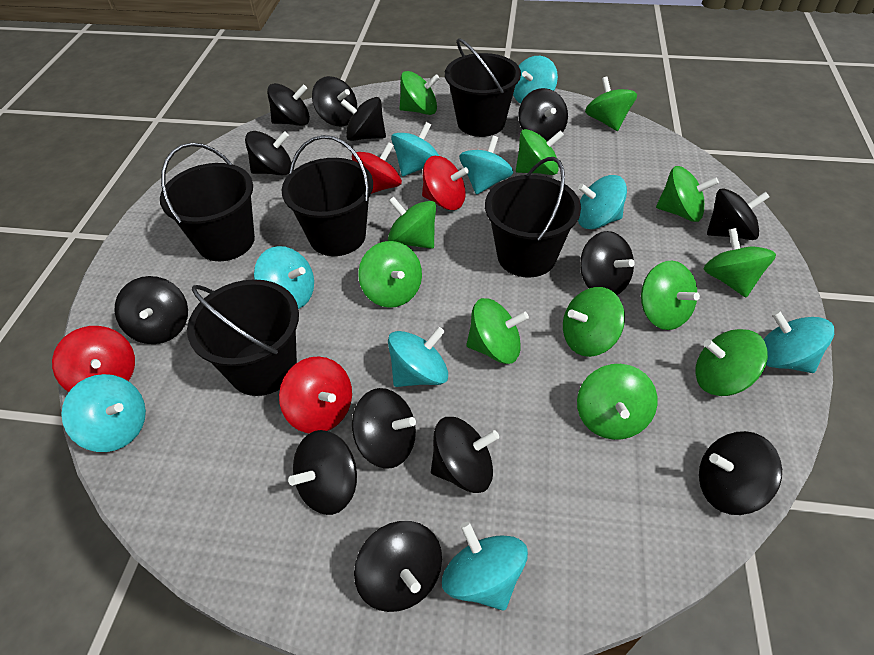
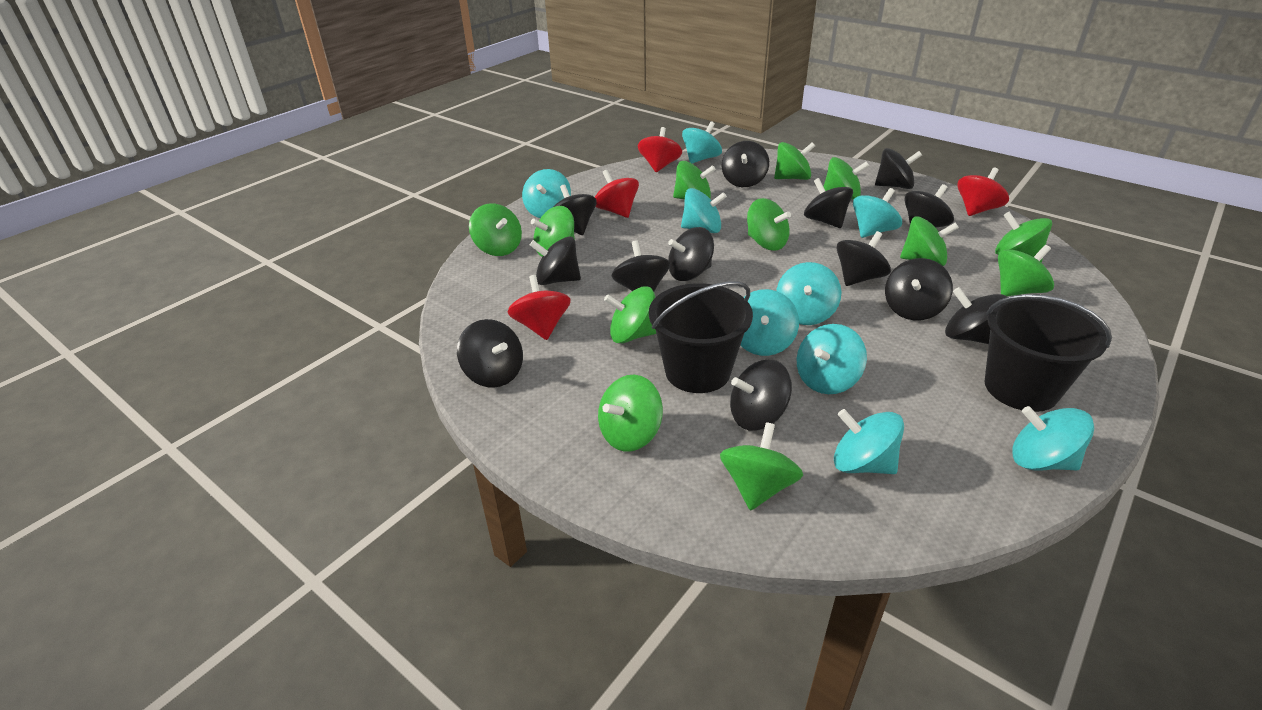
black bucket: [160,143,255,261] [187,279,299,396] [282,135,373,256] [445,38,521,137] [485,157,581,278] = 5 -> [649,281,753,393] [985,294,1112,412] = 2

